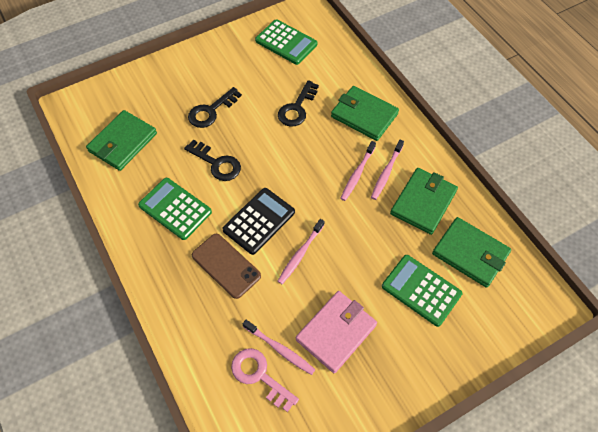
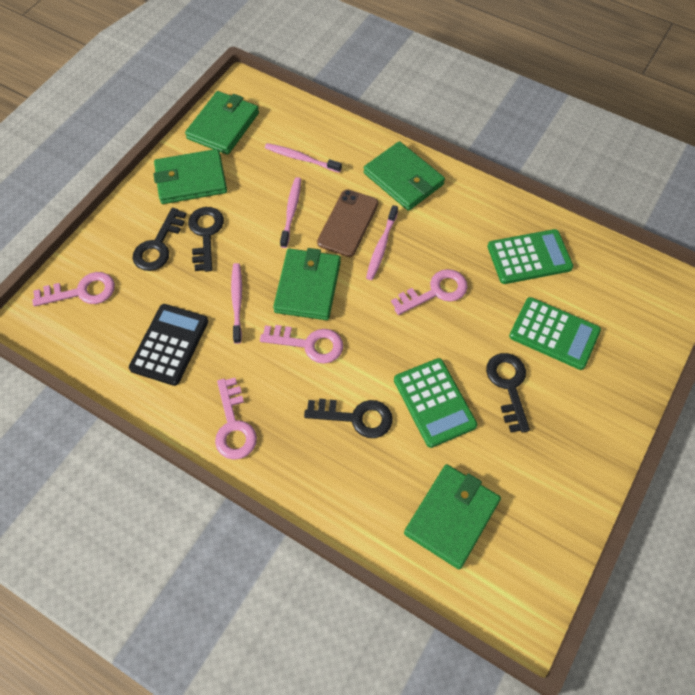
black key: [184,140,241,181] [188,87,242,128] [278,80,319,127] = 3 -> [133,208,187,271] [188,207,224,272] [304,399,393,438] [486,353,530,433] = 4
green wallet: [86,110,157,171] [331,86,399,141] [390,168,458,235] [432,217,511,288] = 4 -> [153,149,227,204] [185,91,259,155] [273,248,341,320] [364,141,445,211] [404,464,501,569] = 5
pink key: [231,348,299,412] = 1 -> [32,272,115,307] [215,378,257,460] [260,325,343,364] [391,269,468,315] = 4
pink wallet: [296,291,377,373] = 1 -> none = 0

